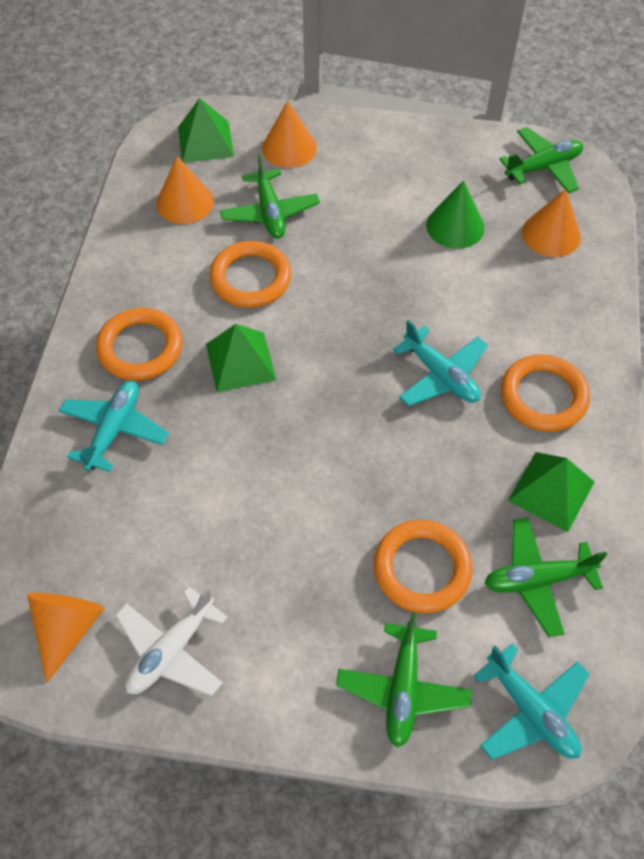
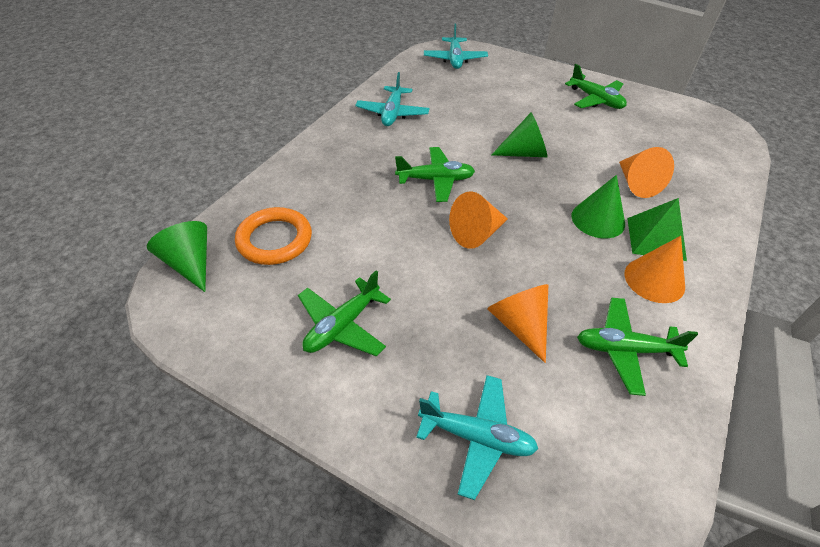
green cone: [426,181,485,249] = 1 -> [147,221,207,292] [491,112,548,157] [572,175,625,238] = 3
green pyramid: [178,98,234,163] [206,324,276,392] [508,452,594,532] = 3 -> [627,198,687,261] = 1
orange ring: [96,308,182,381] [209,241,292,308] [374,520,472,613] [501,354,590,432] = 4 -> [235,207,312,265] = 1
white plane: [115,587,228,696] = 1 -> none = 0

